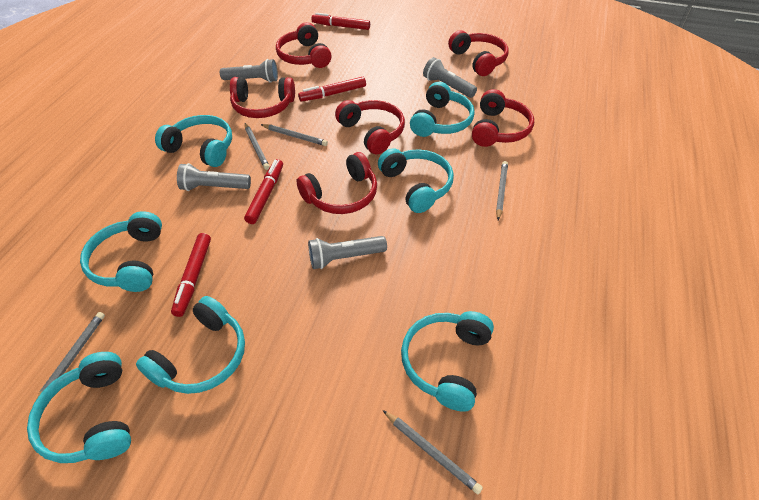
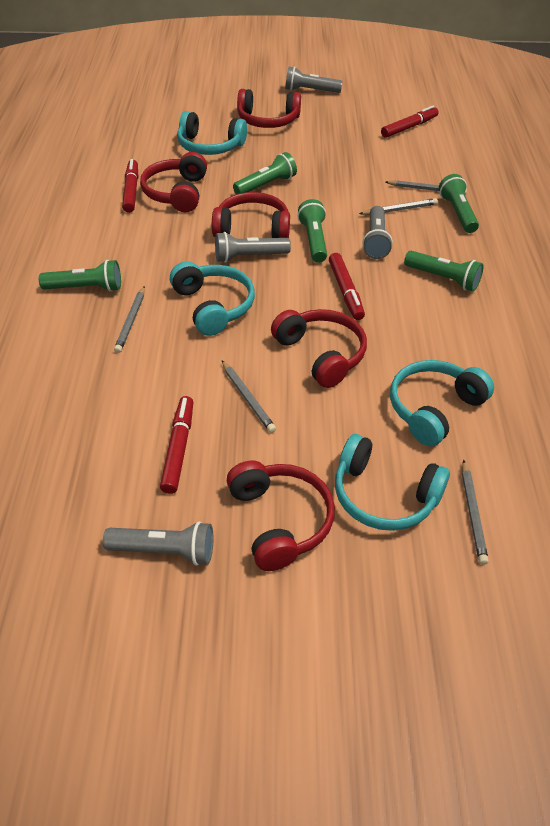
green flashlight: none = 0 -> [39,260,121,292] [233,152,297,194] [298,199,327,263] [404,251,483,292] [439,174,479,233] = 5
red headphones: [230,77,295,118] [276,22,332,68] [297,152,377,214] [335,100,405,154] [448,30,509,76] [472,89,534,147] = 6 -> [140,152,207,212] [212,192,290,238] [227,461,335,571] [237,89,301,128] [271,309,367,388] = 5
turquoise headphones: [27,352,131,463] [80,211,162,292] [136,296,245,394] [155,115,232,167] [378,148,454,213] [401,311,494,412] [410,82,475,137] = 7 -> [170,261,255,336] [177,111,247,155] [335,434,450,531] [390,360,494,446] = 4

